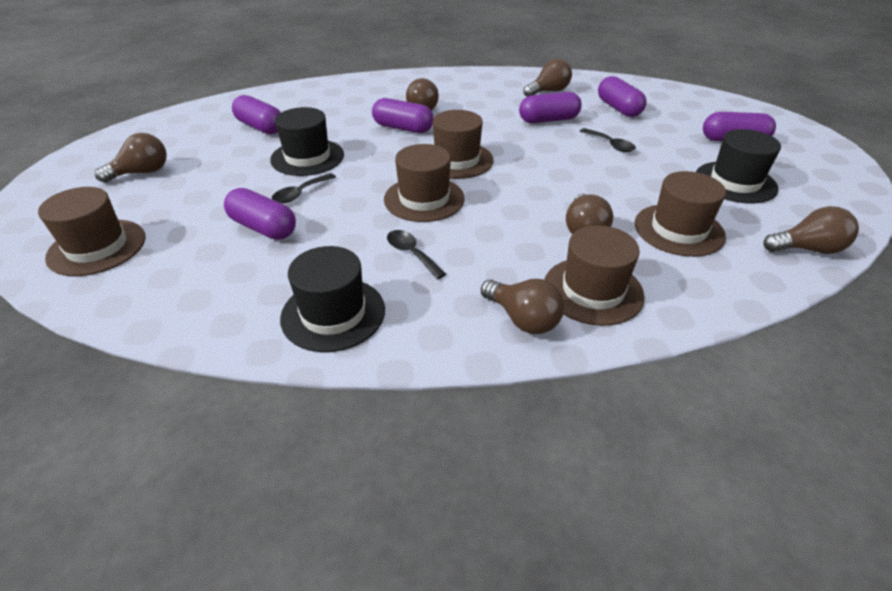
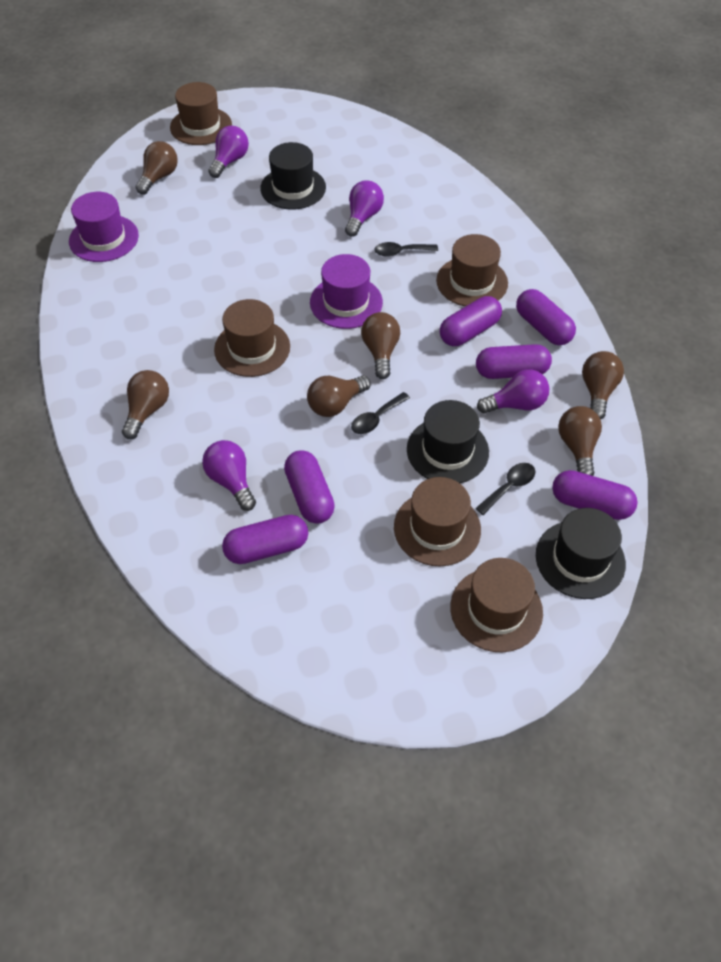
purple hat: none = 0 -> [69,192,139,262] [310,254,383,329] = 2
purple light bulb: none = 0 -> [202,440,256,511] [208,125,249,178] [345,180,384,237] [477,369,549,413] = 4

